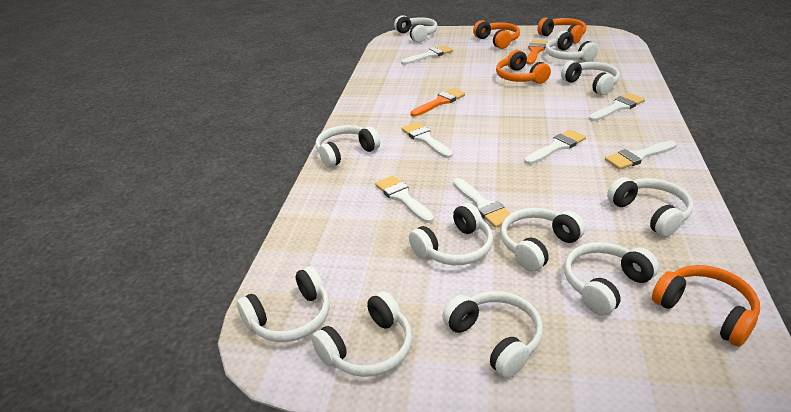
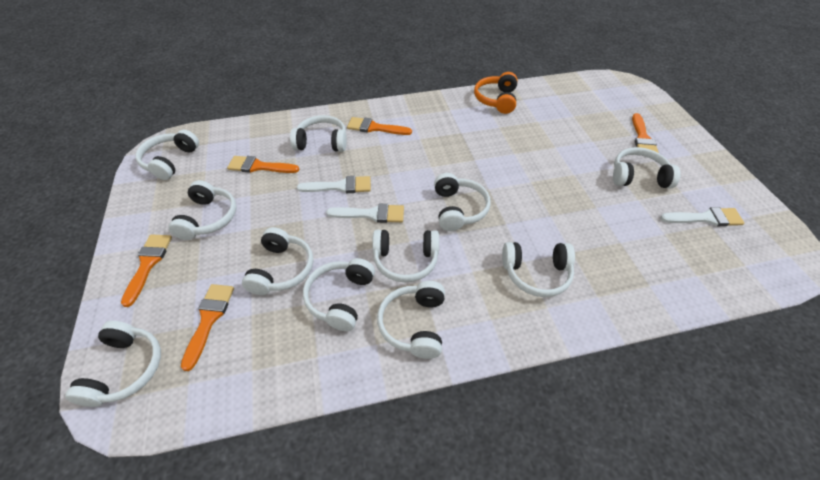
orange brush: [411,88,465,116] [526,39,547,65] = 2 -> [121,235,172,307] [181,284,234,371] [227,156,299,173] [347,117,412,135] [632,113,659,153] = 5
orange headphones: [473,20,520,49] [496,50,551,84] [537,17,586,44] [652,265,760,347] = 4 -> [474,72,518,114] = 1
white brush: [375,176,434,223] [401,45,453,65] [401,122,453,158] [453,178,511,228] [524,129,586,164] [589,93,645,121] [605,140,677,170] = 7 -> [297,176,371,194] [326,204,404,223] [660,207,744,226] = 3

